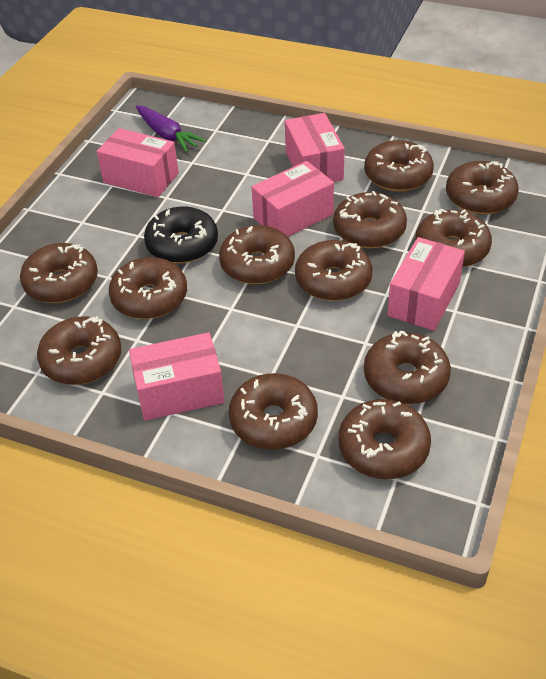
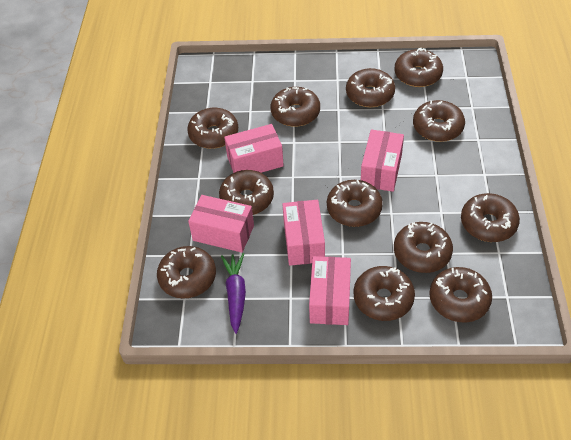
black donut: [144,207,218,263] = 1 -> none = 0

